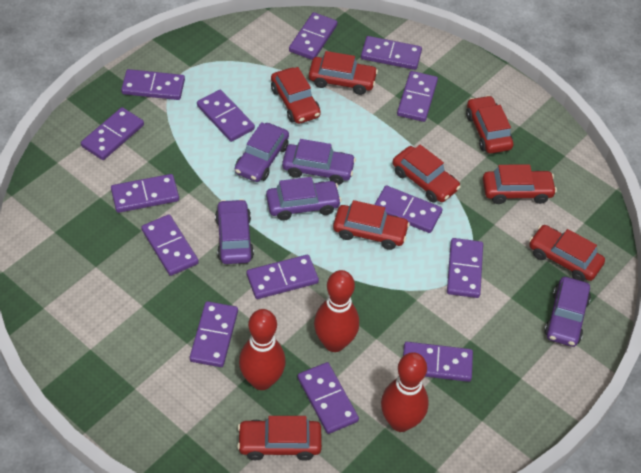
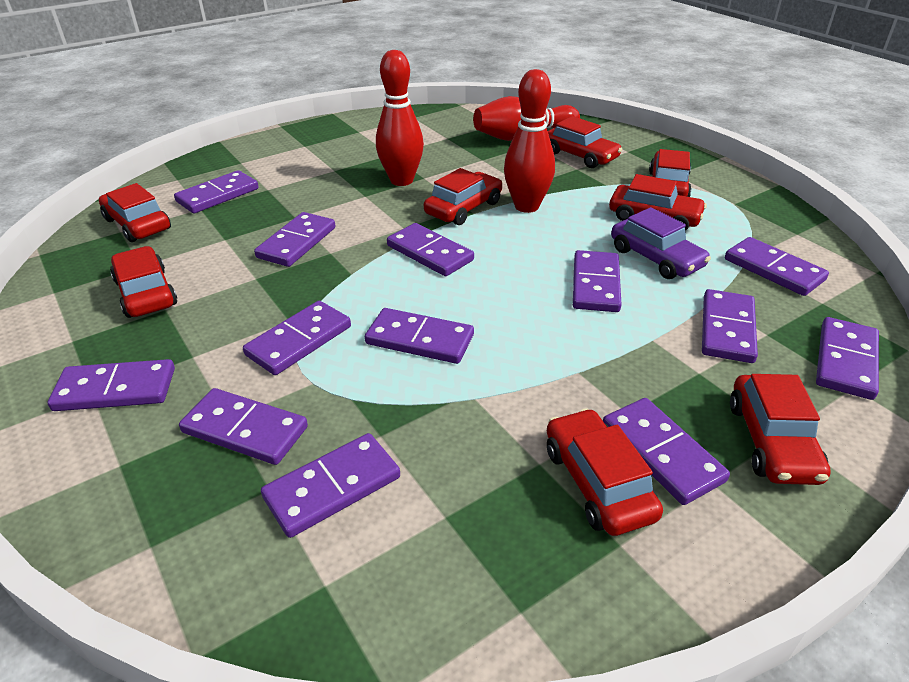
purple car: [215,199,254,264] [235,122,289,182] [266,177,342,221] [282,139,356,185] [544,277,591,347] = 5 -> [611,207,711,279] = 1
purple domino: [81,107,144,160] [111,174,179,213] [121,69,185,100] [141,214,199,276] [190,301,238,367] [197,90,255,142] [247,255,319,299] [289,12,338,60] [298,362,359,434] [361,36,422,70] [374,185,443,233] [397,71,438,122] [403,342,473,382] [447,238,483,298] = 14 -> [48,359,175,411] [174,170,259,213] [179,388,308,465] [243,301,351,375] [254,212,335,267] [261,433,400,538] [365,308,474,364] [387,223,474,276] [573,250,622,312] [603,398,730,505] [702,289,758,363] [725,237,829,296] [816,317,879,400] = 13

